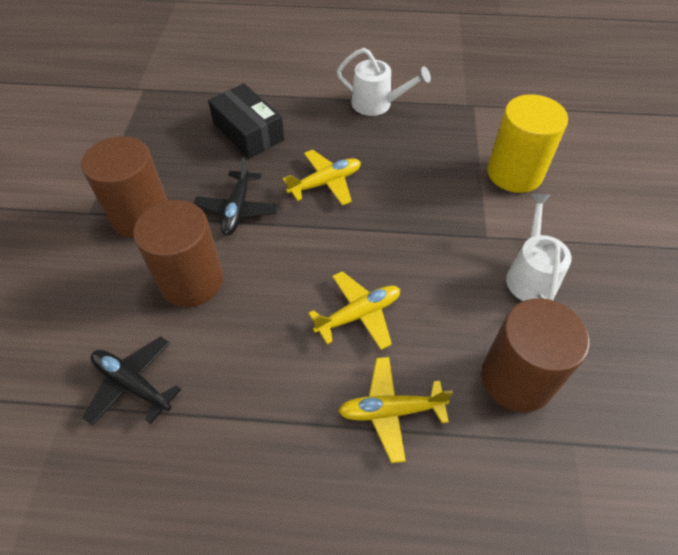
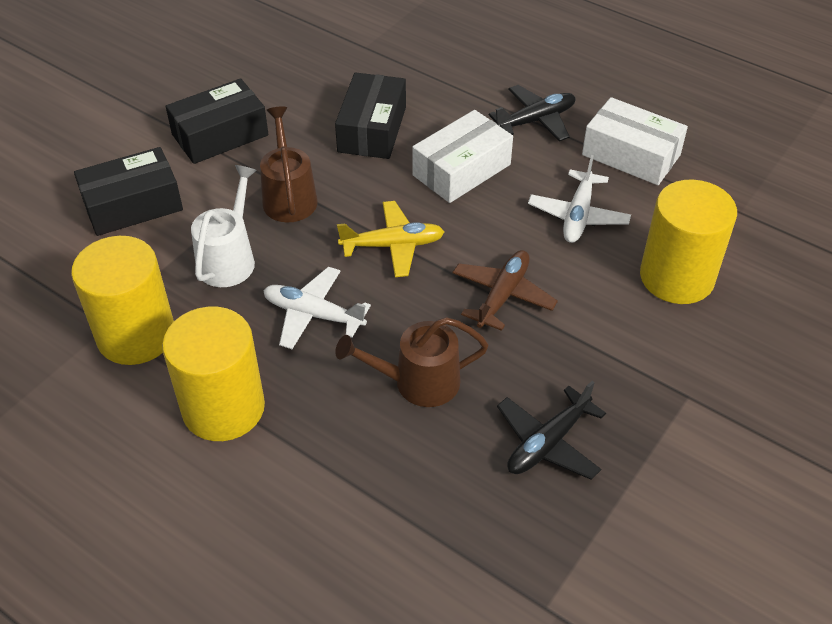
black box: [208,83,284,158] = 1 -> [74,147,183,236] [166,78,268,164] [335,72,406,159] = 3
brown cylinder: [81,136,168,238] [133,200,224,307] [481,298,589,412] = 3 -> none = 0
brown plane: none = 0 -> [452,250,558,331] = 1
brown watering can: none = 0 -> [260,107,318,222] [335,317,489,407] = 2
white box: none = 0 -> [412,110,513,203] [582,97,688,185] = 2
white plane: none = 0 -> [263,267,371,349] [528,155,631,243] = 2
white watering can: [337,48,431,116] [506,194,572,301] = 2 -> [191,165,257,287] = 1
yellow cylinder: [487,94,568,193] = 1 -> [71,236,174,365] [162,307,265,441] [640,180,737,304] = 3
yellow plane: [283,150,361,206] [308,271,400,350] [338,357,453,463] = 3 -> [337,201,444,277] = 1

